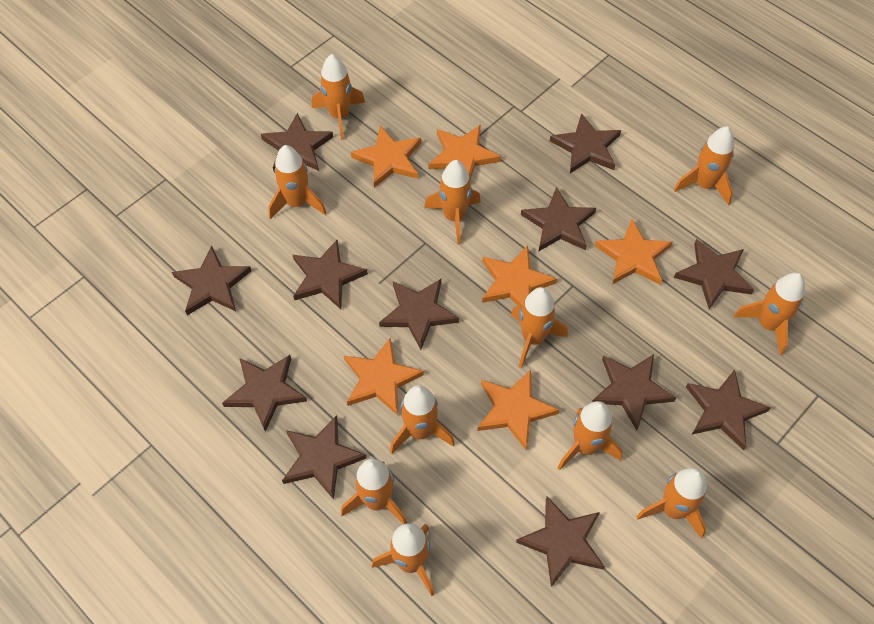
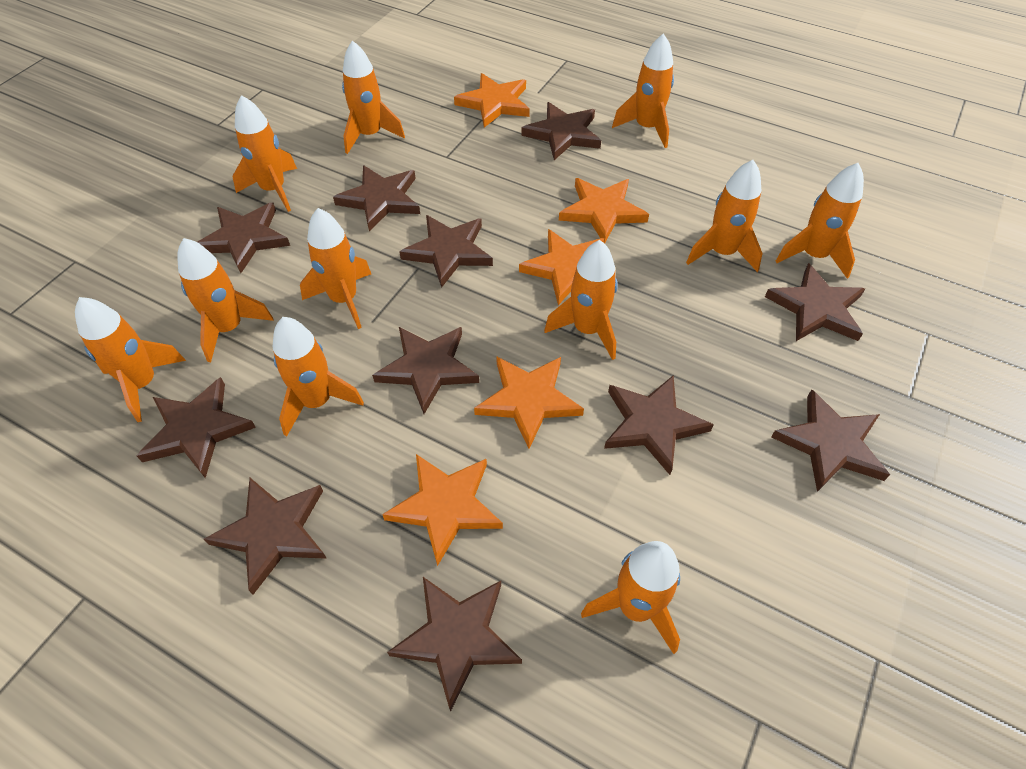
brown star: [172,246,251,315] [222,355,307,432] [261,113,333,171] [282,415,367,500] [293,240,368,309] [379,279,459,350] [516,497,605,587] [521,187,596,252] [550,113,621,173] [592,354,676,431] [674,239,754,309] [686,370,771,450] = 12 -> [137,377,256,478] [197,202,290,273] [204,478,327,595] [333,165,420,231] [372,327,479,414] [387,577,522,712] [399,215,493,288] [521,102,601,160] [604,375,714,475] [765,263,865,341] [771,390,890,492] = 11
orange star: [344,338,424,415] [351,125,421,188] [429,125,501,180] [477,370,559,449] [482,246,557,307] [595,219,672,285] = 6 -> [382,454,503,566] [454,73,530,128] [474,356,584,449] [519,229,604,305] [559,178,649,244] = 5

